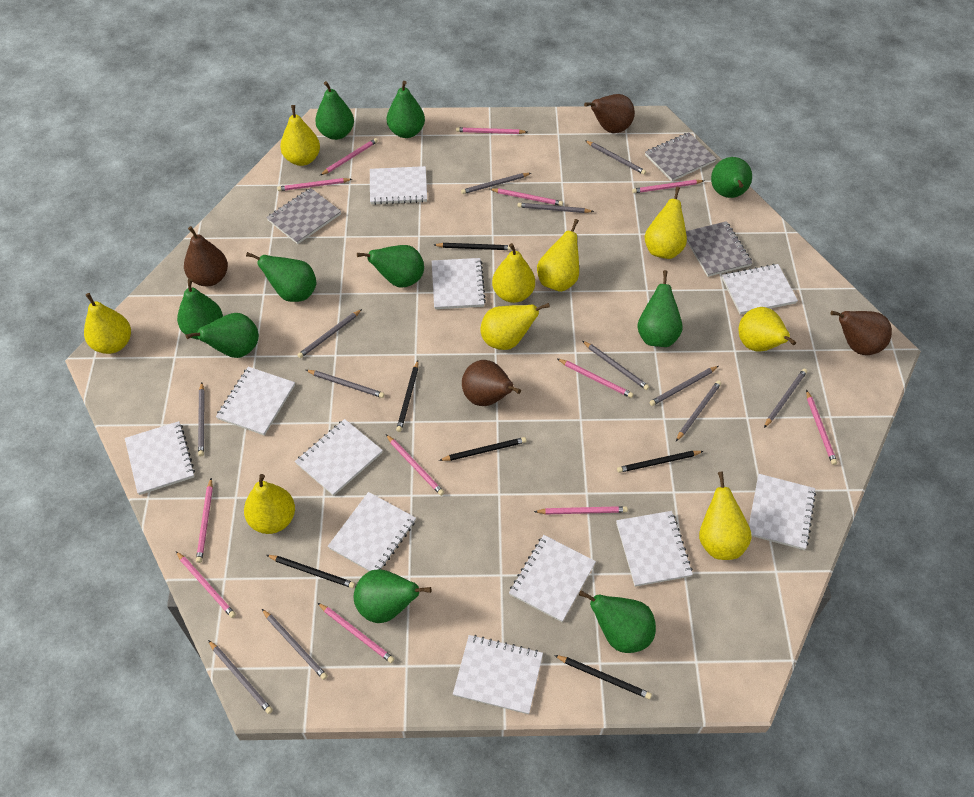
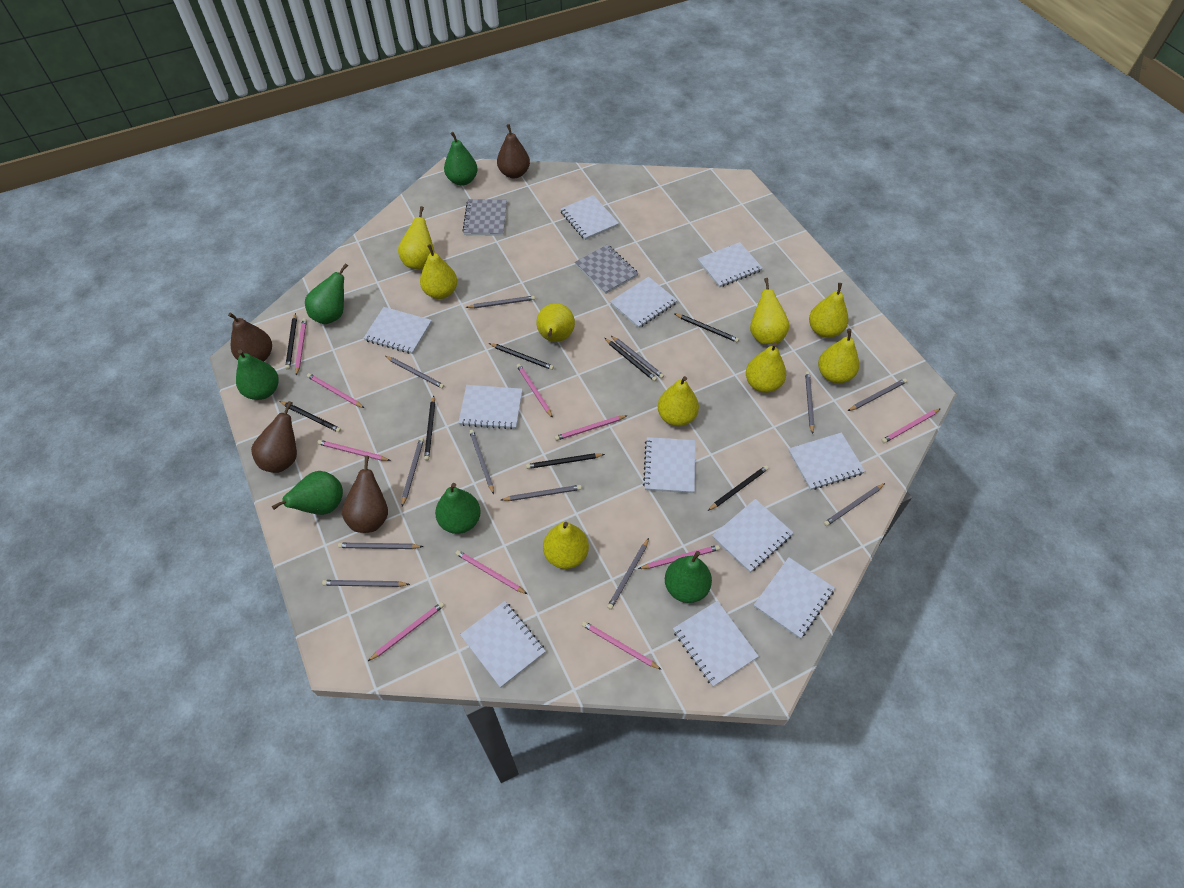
black pencil: [267,555,355,588] [396,360,418,432] [434,243,512,250] [439,437,526,461] [554,655,652,699] [617,451,703,473] = 6 -> [279,401,341,432] [285,313,297,370] [424,396,435,461] [489,343,554,370] [526,453,605,469] [605,338,657,381] [674,313,739,342] [708,465,769,511] = 8
green pear: [177,279,223,340] [186,313,259,358] [246,252,317,302] [315,81,354,140] [354,569,432,623] [357,245,424,288] [387,81,425,138] [579,591,656,653] [637,270,683,347] [711,157,752,198] = 10 -> [236,350,279,400] [272,471,343,515] [305,263,348,324] [435,483,481,534] [444,132,478,186] [665,551,712,603] = 6
grey notebook: [266,188,341,244] [645,132,716,182] [686,221,752,277] = 3 -> [462,199,507,236] [575,244,639,294] = 2
pink pencil: [176,551,236,618] [196,478,213,563] [277,178,352,191] [318,603,395,663] [320,138,378,175] [386,435,444,496] [456,127,527,134] [490,188,563,206] [534,506,628,515] [558,359,634,398] [632,180,704,193] [806,390,837,465] = 12 -> [295,318,307,376] [307,373,364,408] [317,440,391,461] [368,602,444,661] [455,550,527,594] [517,364,553,418] [555,415,628,441] [582,621,662,670] [638,545,720,569] [881,408,941,443] = 10

